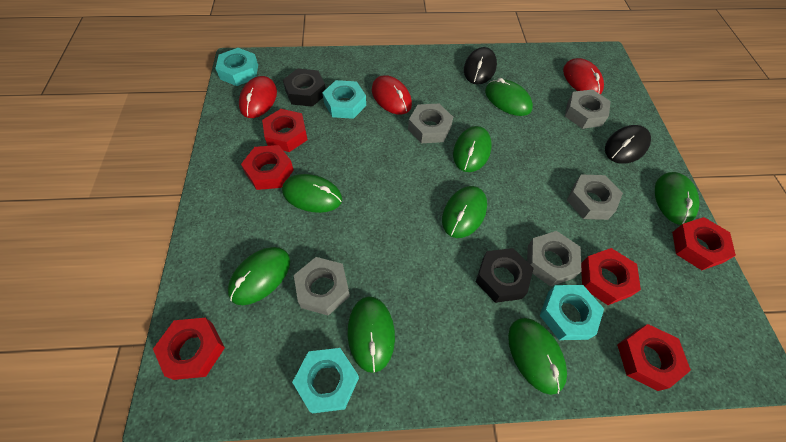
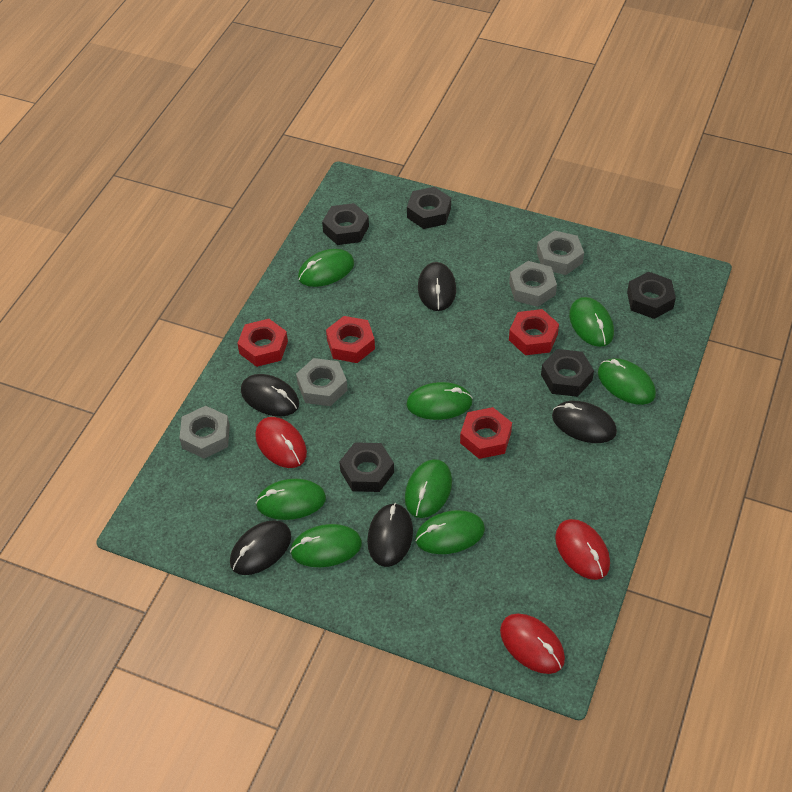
black mouse: [464,47,497,85] [605,125,651,164] = 2 -> [230,520,291,575] [241,374,299,417] [367,503,413,567] [418,262,456,311] [552,401,617,443] = 5
black nut: [283,68,326,107] [476,248,534,303] = 2 -> [322,203,369,245] [339,442,394,492] [407,187,451,229] [541,349,594,397] [627,272,676,319] = 5
grey nut: [294,257,350,316] [408,104,453,143] [527,231,581,286] [565,89,611,129] [567,174,623,220] = 5 -> [179,406,230,458] [296,358,348,406] [509,261,557,307] [537,230,584,275] = 4
red nut: [153,318,225,380] [241,145,294,190] [262,109,308,152] [581,248,641,305] [617,324,691,391] [672,217,736,270] = 6 -> [237,319,288,367] [326,316,375,363] [460,407,512,459] [509,309,559,355] = 4
turquoise nut: [215,48,258,86] [292,348,359,414] [322,80,366,119] [540,285,604,340] = 4 -> none = 0

